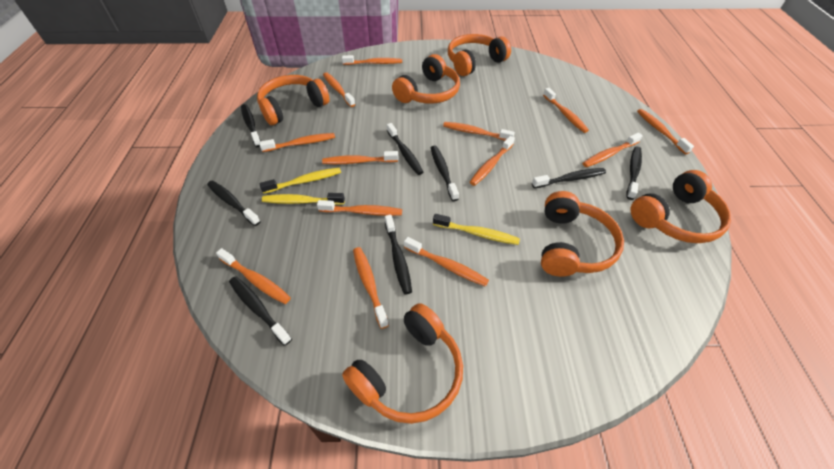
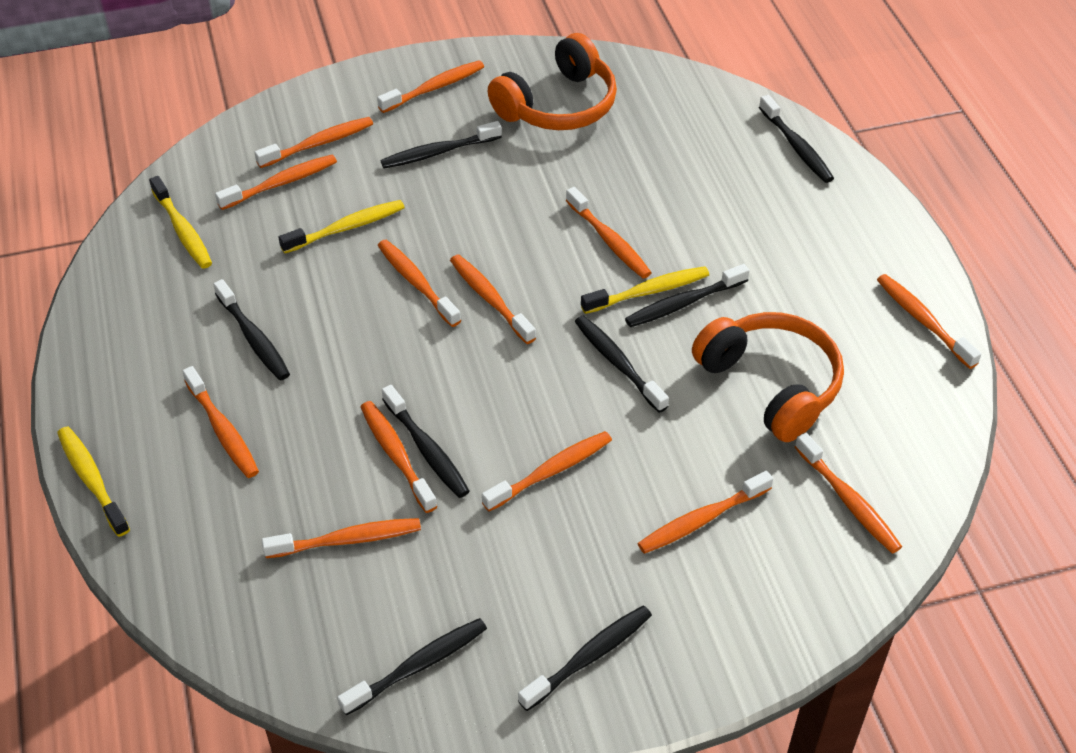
orange headphones: [257,75,330,125] [342,303,463,424] [392,54,460,103] [448,34,511,76] [541,191,624,277] [630,170,731,243] = 6 -> [488,33,617,130] [692,312,844,442] = 2
yellow toothbrush: [259,167,341,194] [262,193,345,205] [433,214,520,245] = 3 -> [57,426,130,537] [149,176,212,269] [278,200,405,253] [581,266,709,314] = 4

